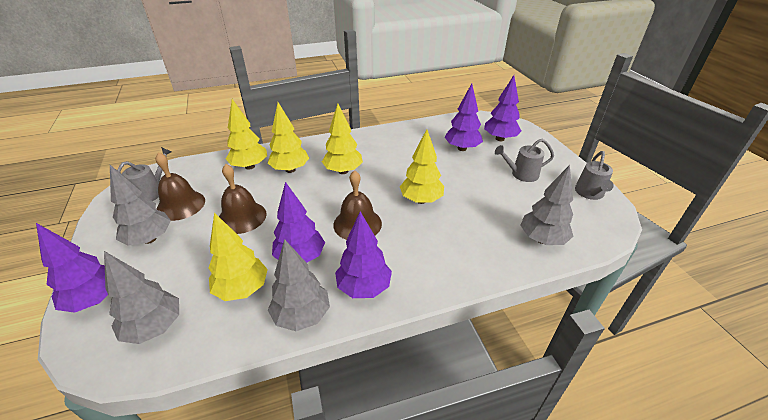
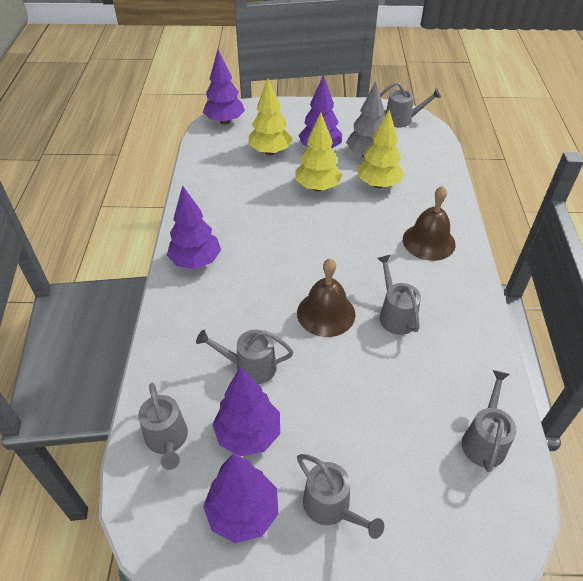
brown bell: [155,152,205,221] [219,164,267,234] [333,170,382,240] = 3 -> [297,258,356,337] [403,186,456,261] = 2
grey tree: [104,251,179,344] [110,165,171,246] [268,239,330,331] [521,165,573,245] = 4 -> [346,81,384,158] = 1
grey watering can: [117,147,172,201] [495,139,554,182] [575,151,614,200] = 3 -> [138,383,188,470] [196,330,293,384] [297,454,384,539] [377,255,421,335] [380,82,441,128] [462,370,517,472] = 6
yellow tree: [208,213,268,301] [226,99,267,170] [268,102,309,173] [322,104,363,174] [400,129,444,204] = 5 -> [249,78,292,155] [296,113,342,191] [357,110,404,188] = 3

